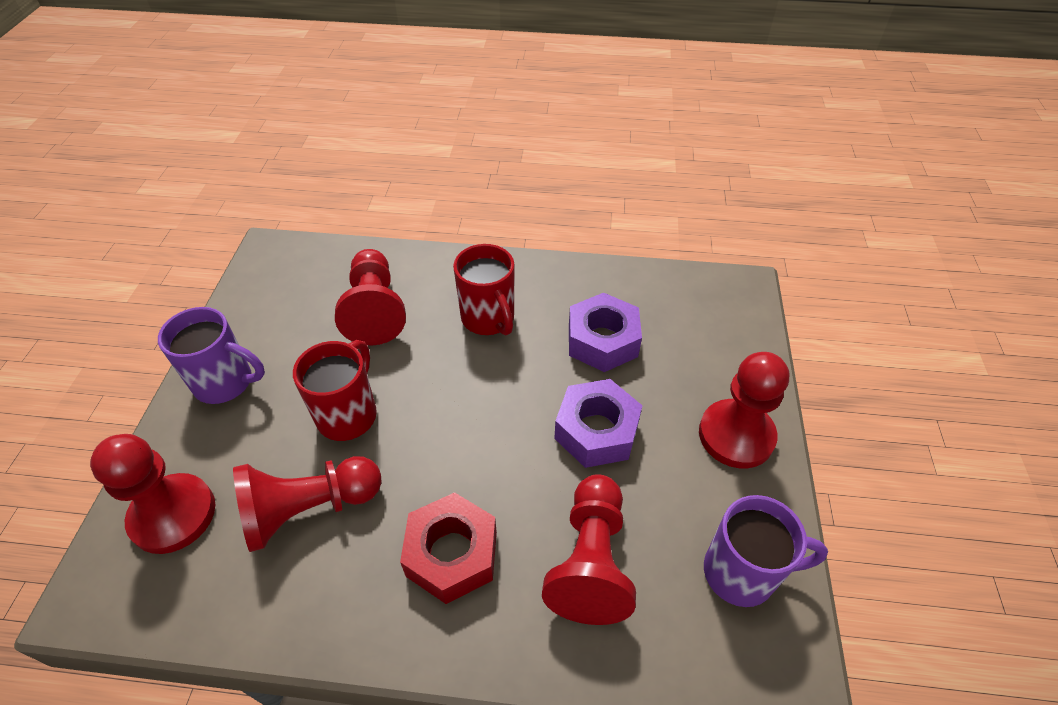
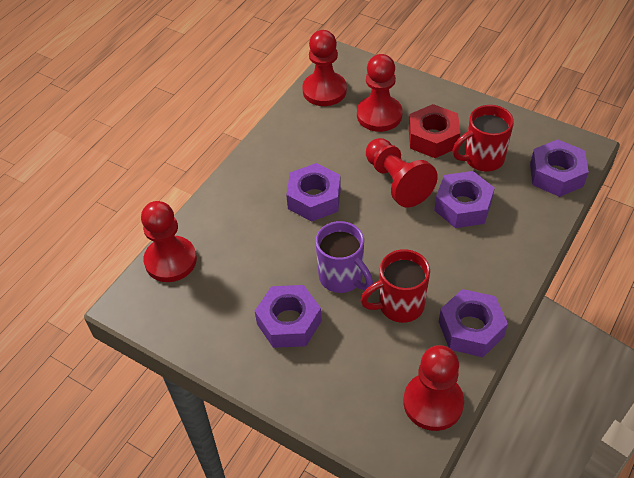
purple mug: [158,307,265,404] [704,495,828,607] = 2 -> [315,221,373,293] = 1
purple nut: [554,379,643,468] [569,293,642,372] = 2 -> [255,285,322,348] [286,163,341,222] [434,171,495,228] [439,289,508,357] [530,139,589,197] = 5

